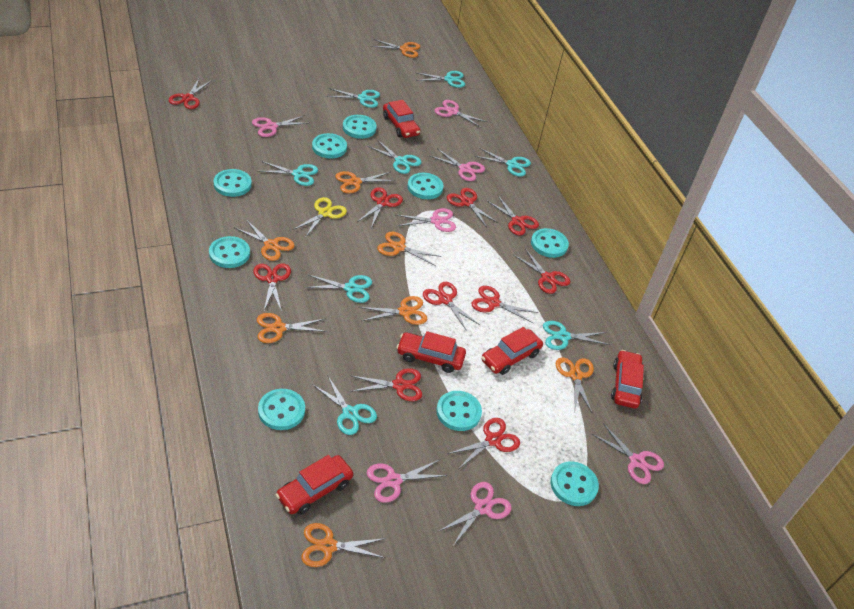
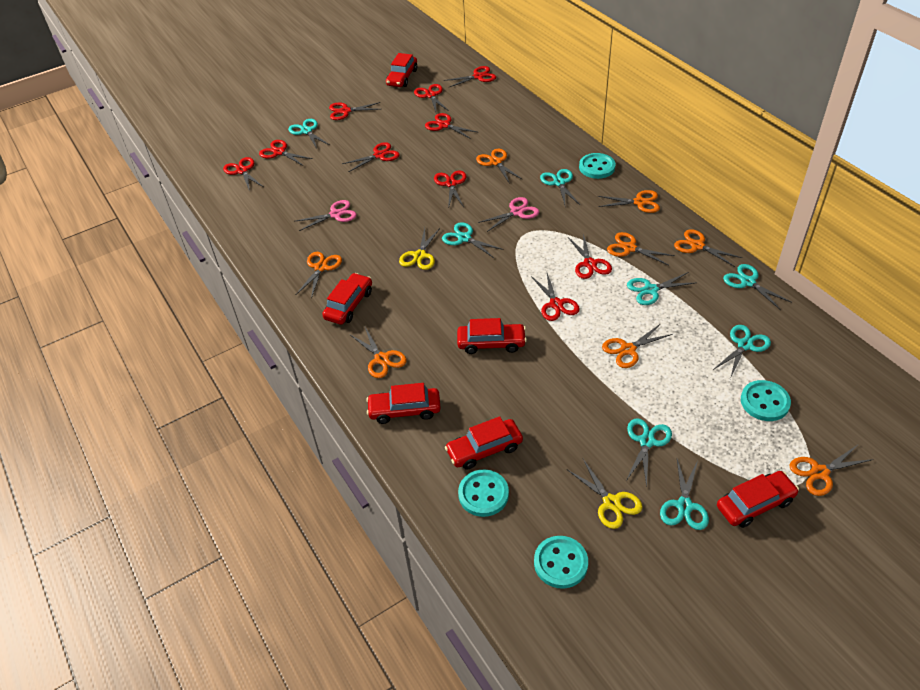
pink scissors: [252,115,308,137] [367,460,447,503] [397,208,456,232] [430,149,485,181] [435,100,487,128] [439,482,511,546] [592,423,664,484] = 7 -> [296,200,357,231] [478,197,539,232] = 2
red car: [276,455,353,515] [383,100,420,138] [397,331,466,373] [481,327,543,375] [611,350,644,408] = 5 -> [322,273,372,325] [366,383,441,424] [386,53,417,87] [445,416,523,470] [457,318,527,354] [717,471,799,528] = 6
turquoise button: [209,236,250,268] [214,169,252,197] [258,389,305,430] [312,133,347,159] [343,115,377,139] [407,173,443,199] [436,391,482,431] [531,228,569,258] [551,461,599,506] = 9 -> [458,470,509,517] [534,536,588,589] [579,153,616,179] [741,380,791,421] = 4
yellow scissors: [293,197,347,238] = 1 -> [399,228,440,270] [568,459,642,529] = 2

